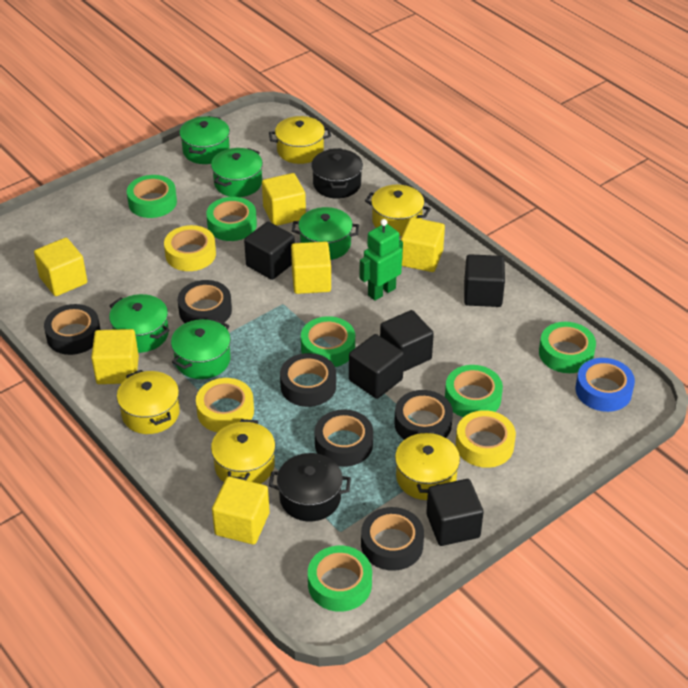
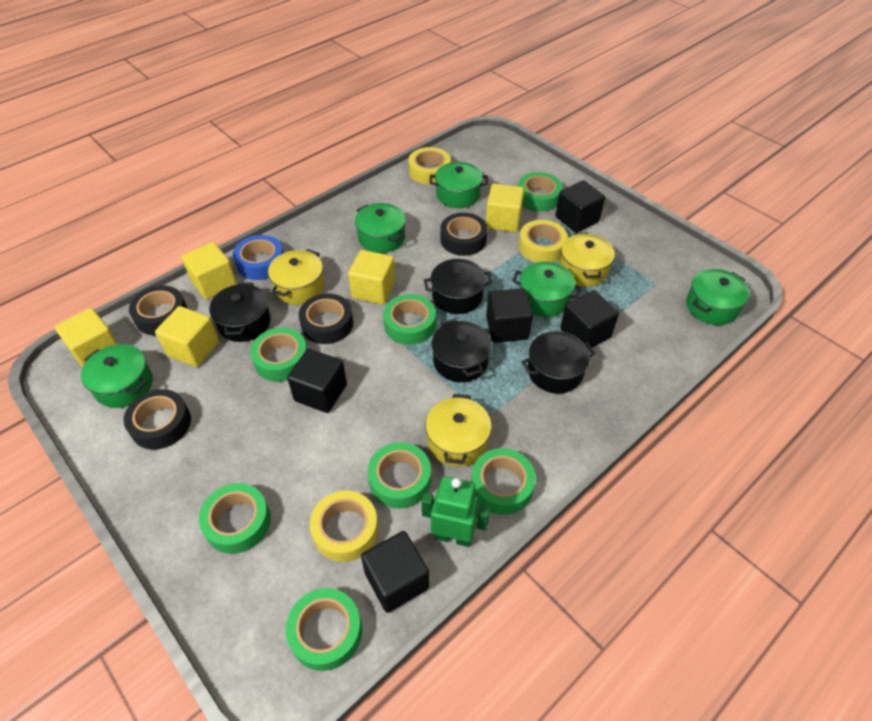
black pot: [269,453,351,521] [311,148,363,198] = 2 -> [209,283,271,342] [424,259,493,314] [431,319,492,382] [521,331,595,394] = 4
black tape: [44,304,101,355] [178,280,232,323] [280,353,336,407] [315,409,373,467] [361,507,424,571] [394,390,453,440] = 6 -> [124,389,191,450] [129,286,188,335] [299,293,353,344] [440,213,487,256] = 4
green tape: [127,175,177,218] [206,197,257,241] [301,316,355,367] [308,546,372,612] [445,365,503,417] [539,322,596,373] = 6 -> [199,483,271,554] [250,328,307,382] [286,588,362,671] [368,442,431,509] [383,294,436,345] [471,448,536,515] [518,172,563,212] = 7
yellow cube: [34,238,87,296] [91,329,139,384] [212,476,270,545] [262,173,306,226] [291,241,331,294] [401,217,445,272] = 6 -> [55,308,118,367] [155,306,219,367] [181,242,237,300] [348,250,396,305] [486,184,524,232] = 5
yellow pot: [117,370,180,434] [211,419,275,484] [269,116,331,164] [365,185,431,236] [395,431,460,500] = 5 -> [268,249,325,305] [425,394,492,467] [560,232,615,287] = 3

